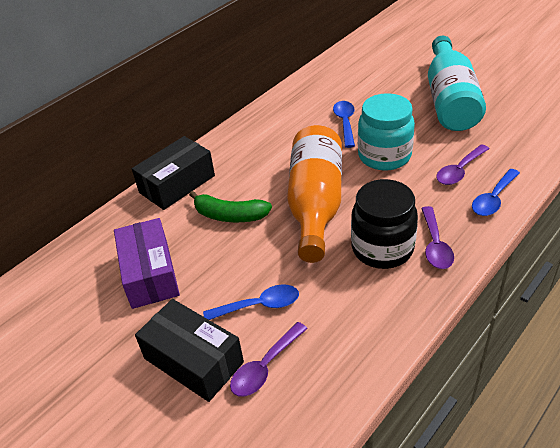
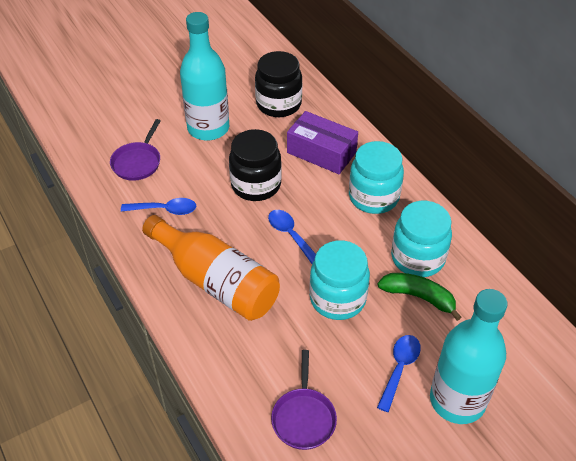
black box: [132,136,215,210] [135,299,244,402] = 2 -> none = 0
black jar: [351,179,418,269] = 1 -> [229,129,282,201] [255,51,302,117] = 2
purple pan: none = 0 -> [110,119,161,181] [271,350,337,450] = 2
purple spoon: [230,322,308,397] [421,206,454,269] [436,144,489,185] = 3 -> none = 0
turquoise bottle: [428,36,486,131] = 1 -> [180,12,229,141] [430,289,507,424] = 2
turquoise jar: [358,93,415,171] = 1 -> [309,240,370,320] [349,141,404,214] [391,201,452,277] = 3

